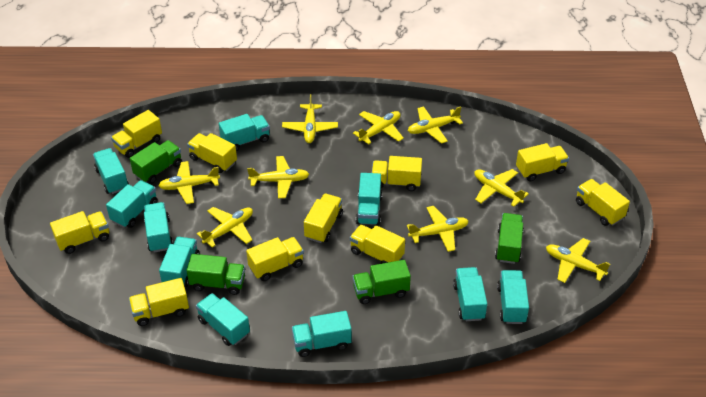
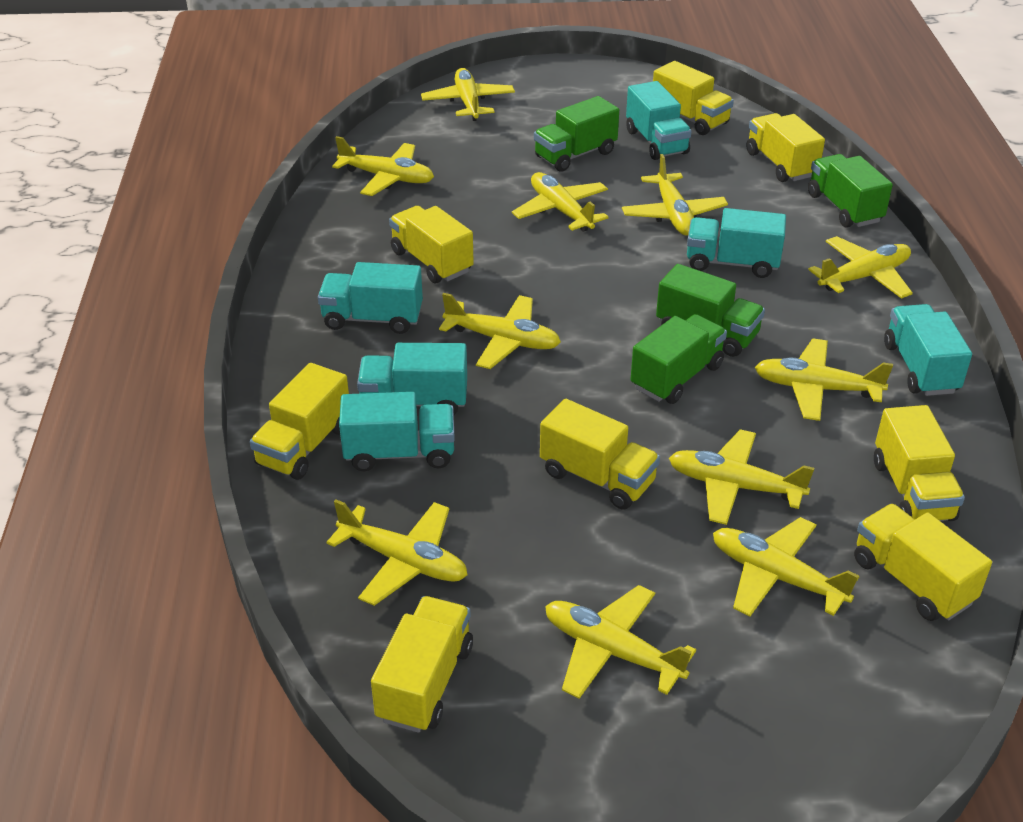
turquoise truck: [93,148,129,194] [106,180,157,228] [144,202,173,252] [159,237,199,287] [196,293,250,346] [219,114,270,152] [292,311,352,357] [356,173,382,225] [453,267,487,321] [497,270,529,324] = 10 -> [318,262,423,334] [339,392,455,471] [357,343,467,415] [626,81,691,160] [687,208,786,278] [884,304,972,396] = 6
yellow plane: [158,161,220,204] [197,207,253,248] [247,156,309,198] [282,94,338,143] [353,111,404,144] [407,206,469,252] [408,106,463,144] [474,169,529,207] [546,238,610,283] = 9 -> [326,500,468,606] [332,136,434,196] [421,68,515,121] [439,293,561,369] [512,172,608,232] [545,585,696,699] [622,154,728,236] [669,429,814,525] [713,517,859,616] [755,338,893,421] [808,236,913,299] = 11
yellow truck: [50,211,109,254] [111,110,162,158] [129,278,189,326] [187,133,237,173] [246,237,304,281] [304,194,343,243] [350,225,405,264] [372,156,422,191] [516,143,569,181] [576,179,630,226] = 10 -> [250,363,349,480] [371,596,473,733] [389,206,474,284] [540,399,660,510] [653,61,734,135] [746,113,825,182] [854,504,992,621] [874,405,965,521] = 8

